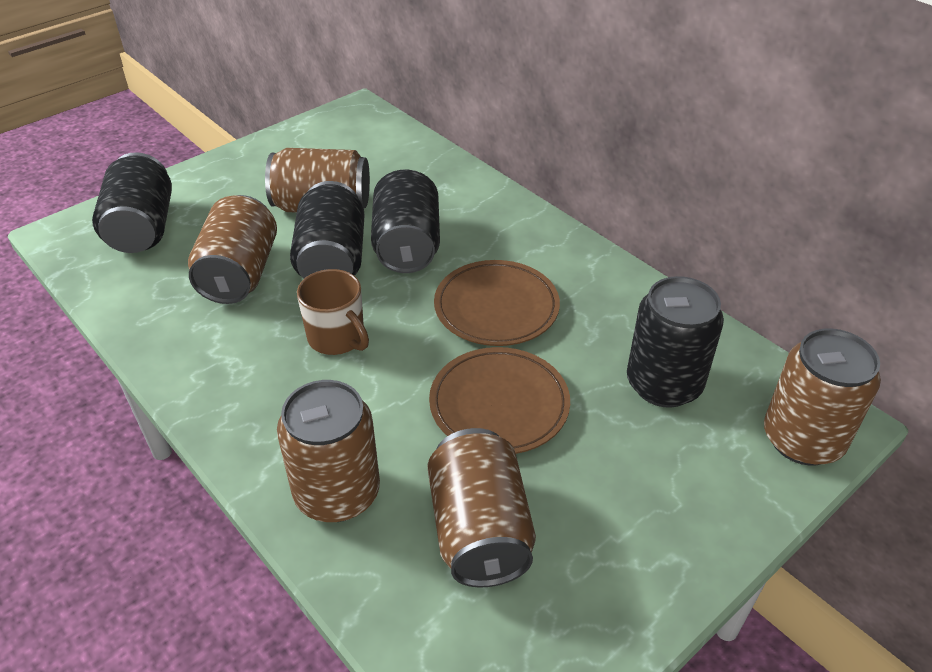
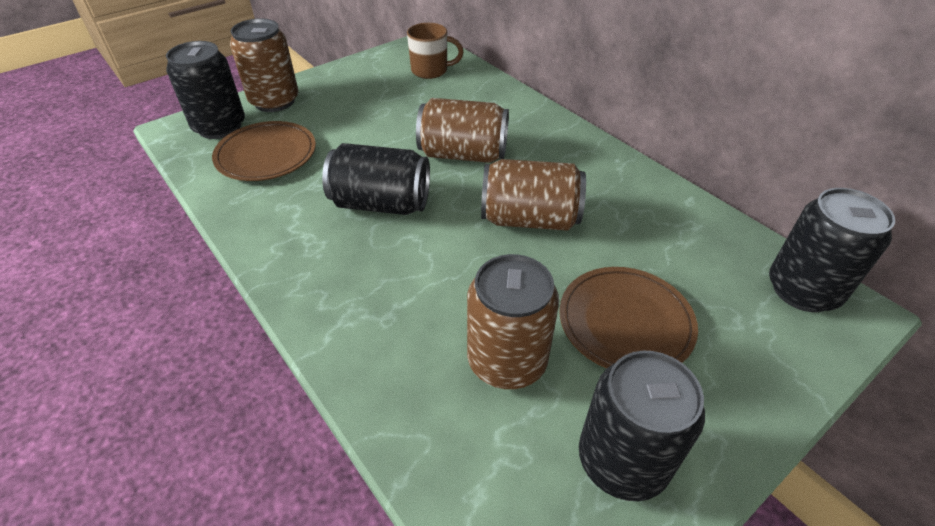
brown can: [188,195,277,304] [265,148,370,213] [277,380,380,522] [428,428,536,587] [764,328,881,466] = 5 -> [230,19,298,112] [416,98,509,163] [467,254,559,389] [481,159,586,231] = 4

